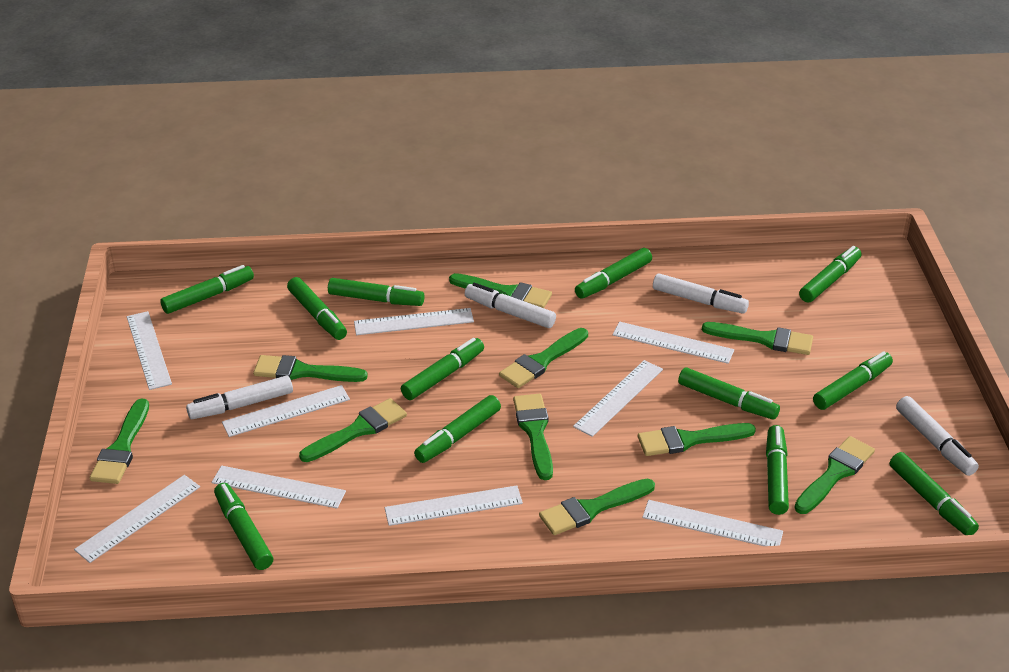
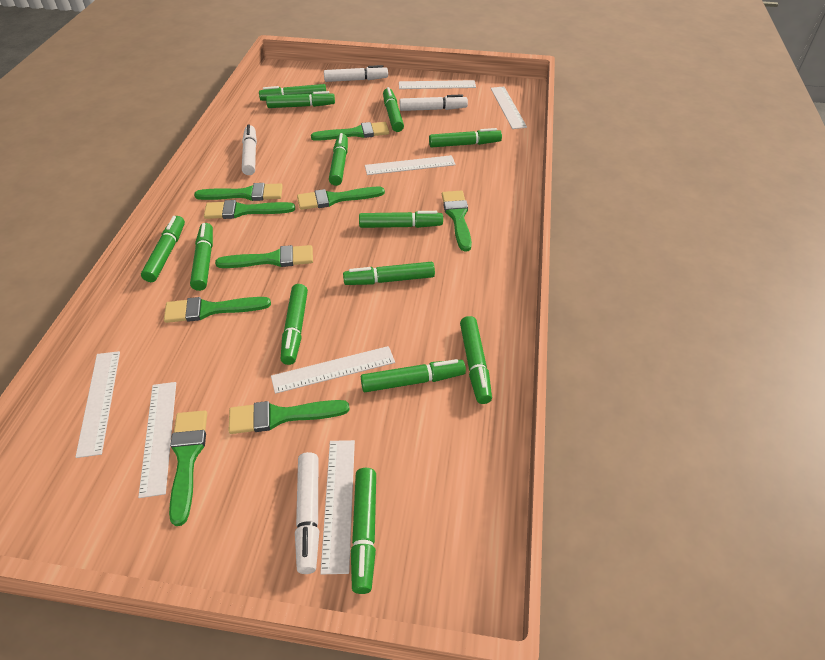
green brush: [90,399,149,484] [253,355,368,382] [299,398,407,462] [449,273,552,308] [499,328,588,388] [513,394,553,480] [539,478,655,535] [638,423,756,456] [702,322,813,355] [794,436,875,514] = 10 -> [164,297,271,323] [169,410,207,526] [194,183,283,201] [204,200,295,219] [215,245,313,268] [229,400,350,434] [297,187,385,210] [311,122,389,141] [442,191,472,252] = 9
green marker: [160,265,254,314] [214,483,273,570] [287,277,347,340] [328,278,424,306] [401,338,484,400] [414,395,501,463] [575,248,652,299] [678,367,780,420] [766,425,789,515] [799,246,862,303] [813,351,893,410] [890,452,979,535] = 12 -> [141,216,185,282] [190,223,213,291] [259,84,326,101] [266,91,335,108] [281,284,308,365] [329,133,348,186] [343,262,435,285] [351,468,376,594] [359,211,443,228] [361,359,466,392] [383,87,404,132] [429,128,502,147] [460,316,492,404] = 13
white ruler: [74,475,200,563] [127,311,172,390] [212,466,346,509] [222,385,350,437] [354,308,474,335] [385,485,523,526] [573,360,663,437] [613,322,734,364] [642,500,783,546] = 9 -> [75,351,120,458] [138,382,176,498] [271,346,395,394] [320,440,355,575] [365,155,456,175] [399,80,476,89] [491,87,527,129] = 7

